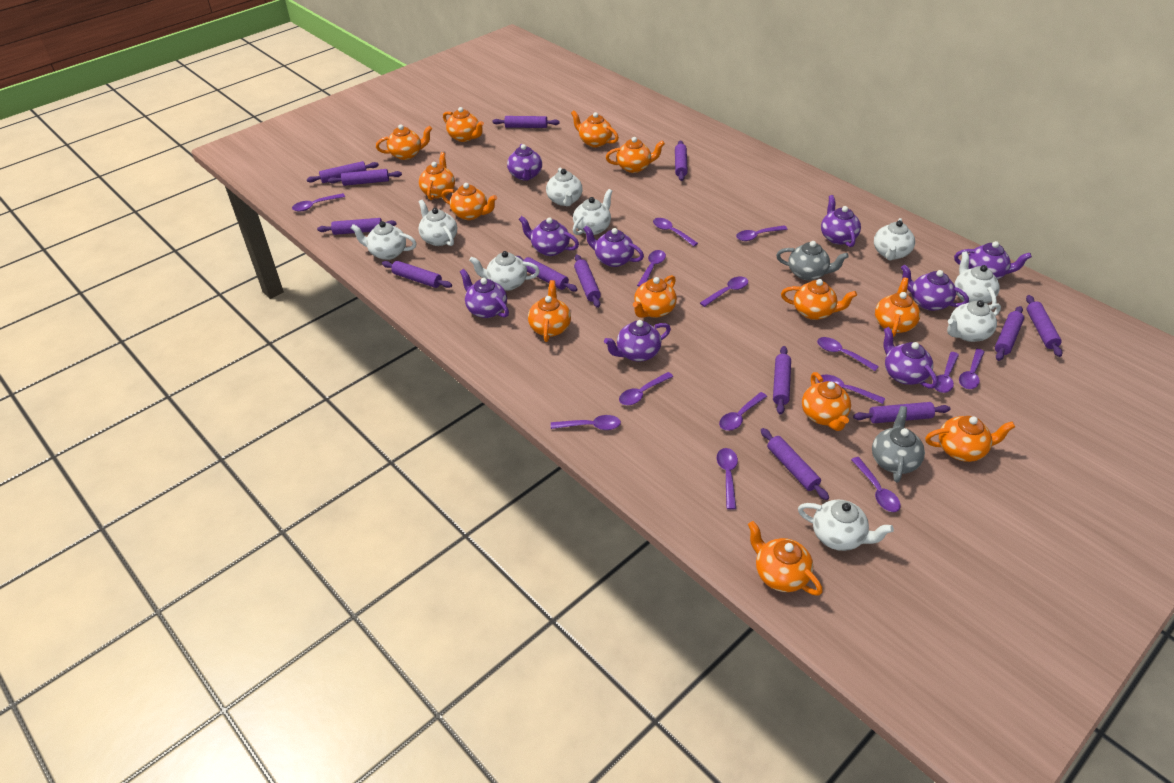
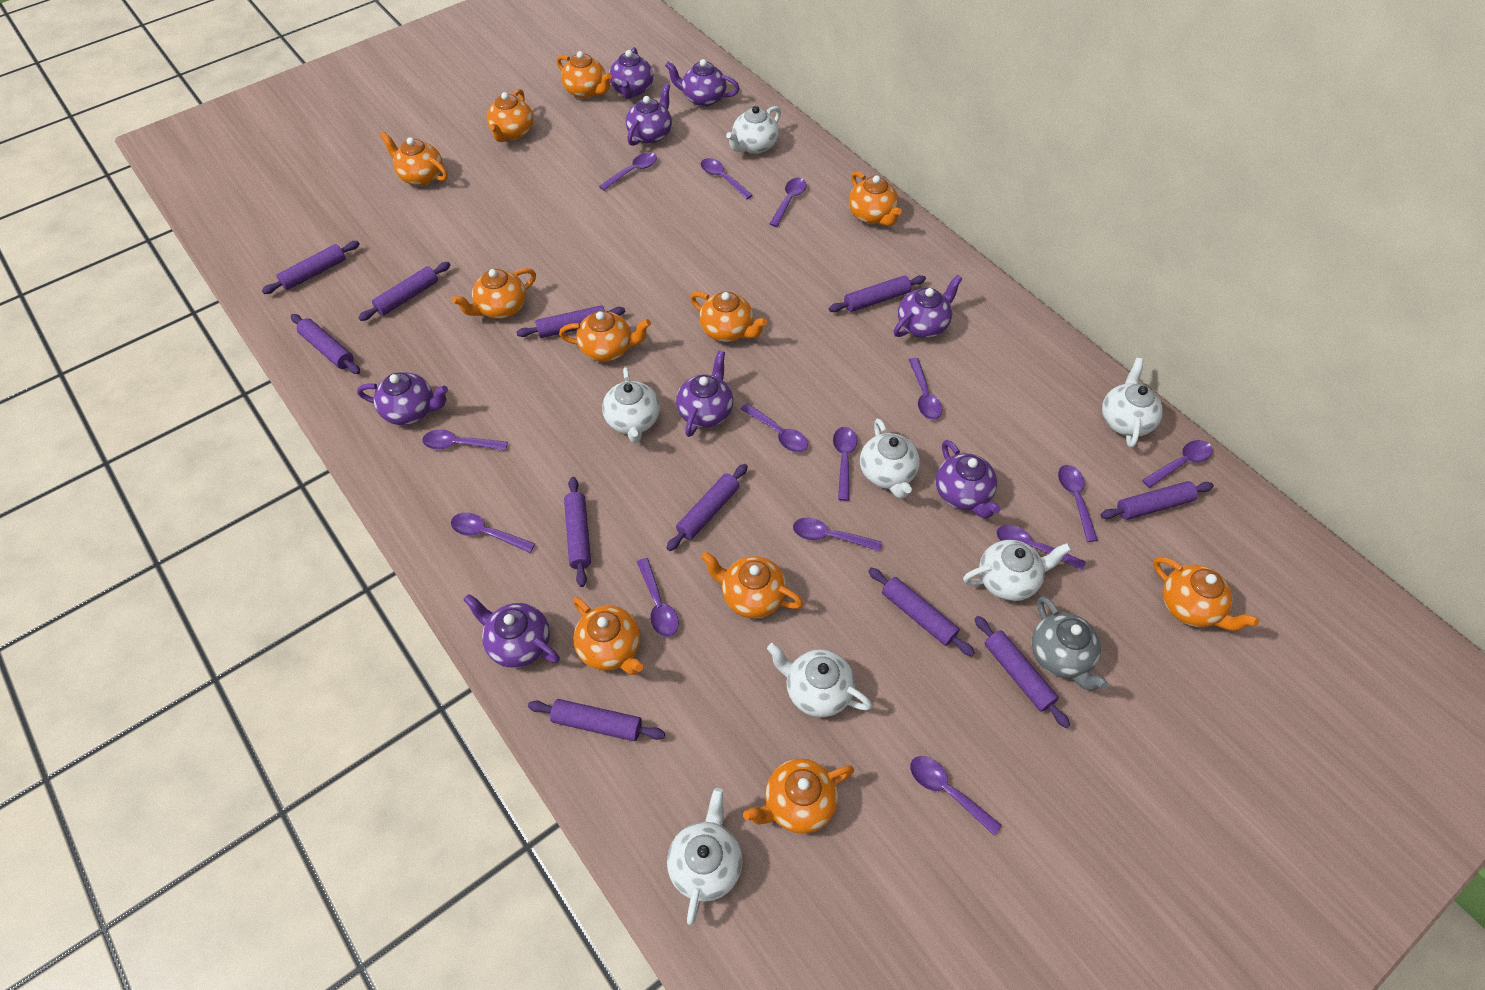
grey teapot: [776,241,849,280] [872,406,925,483] = 2 -> [1032,596,1108,691] = 1
orange teapot: [376,125,432,160] [419,152,455,200] [441,183,497,220] [443,107,484,142] [528,280,571,342] [571,110,619,147] [606,137,665,173] [633,275,677,318] [748,521,823,596] [781,279,857,320] [802,372,851,431] [875,278,920,337] [925,416,1015,462] = 13 -> [380,132,448,186] [452,268,536,319] [486,89,533,142] [557,51,612,99] [559,311,651,362] [573,597,643,675] [690,292,767,342] [701,552,803,619] [743,759,854,834] [849,171,902,226] [1153,557,1259,631] = 11
purple rolling pin: [307,161,379,183] [317,218,397,235] [328,169,402,186] [382,261,452,288] [492,116,560,128] [517,256,578,292] [574,254,601,308] [675,141,688,181] [761,428,829,500] [773,346,791,415] [853,402,950,423] [995,306,1024,361] [1026,295,1062,357] = 13 -> [262,241,360,294] [291,314,360,374] [358,262,450,321] [516,305,625,338] [528,699,665,741] [564,477,591,587] [666,464,748,551] [829,275,926,312] [868,568,975,656] [975,616,1070,728] [1100,481,1214,520] = 11
purple teapot: [460,269,509,318] [507,144,542,181] [519,216,579,256] [583,225,644,267] [604,320,671,362] [821,195,861,247] [883,327,938,389] [901,265,969,311] [954,241,1032,279] = 9 -> [357,372,448,425] [463,594,560,668] [609,47,653,99] [626,83,672,146] [665,59,740,107] [676,351,733,437] [894,275,963,338] [936,440,1001,519] = 8
white teapot: [351,221,417,260] [418,200,457,246] [469,251,540,291] [546,168,583,206] [573,189,613,235] [798,500,894,551] [874,218,915,261] [947,300,1001,342] [954,251,1000,310] = 9 -> [602,367,660,443] [667,788,743,925] [726,106,781,154] [767,643,872,717] [860,418,920,499] [963,540,1071,601] [1102,358,1163,448] = 7

